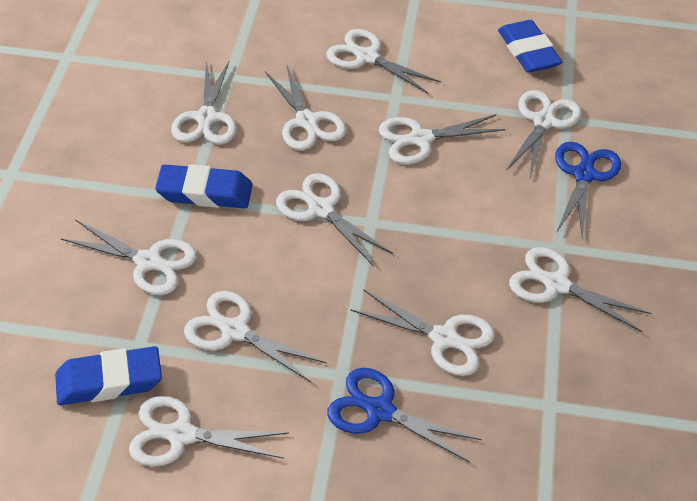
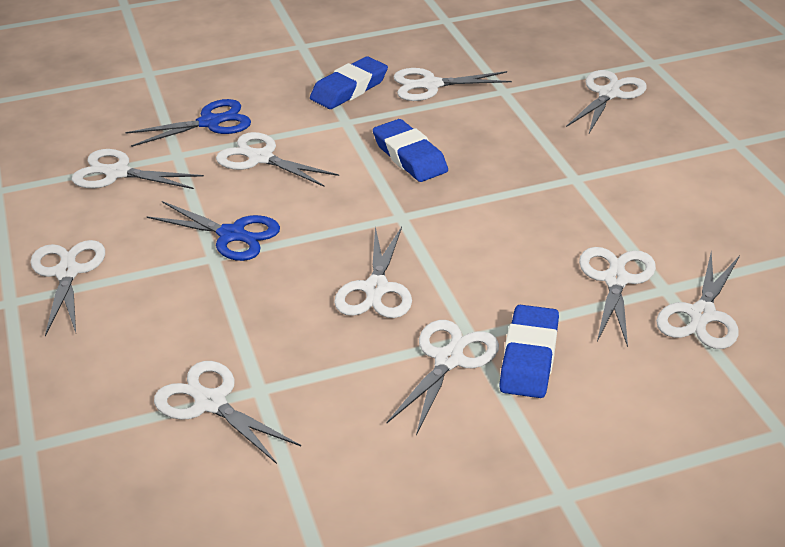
white scissors: [61,219,197,295] [129,396,289,466] [171,61,237,144] [184,291,327,382] [265,66,346,150] [276,173,393,266] [326,29,441,94] [350,289,495,376] [379,114,505,164] [506,90,581,178] [509,247,652,332] = 11 -> [30,240,105,336] [72,149,204,189] [154,361,301,464] [216,132,339,187] [334,227,412,318] [386,320,499,435] [393,68,512,101] [566,70,647,133] [579,247,656,347] [656,251,740,349] = 10

